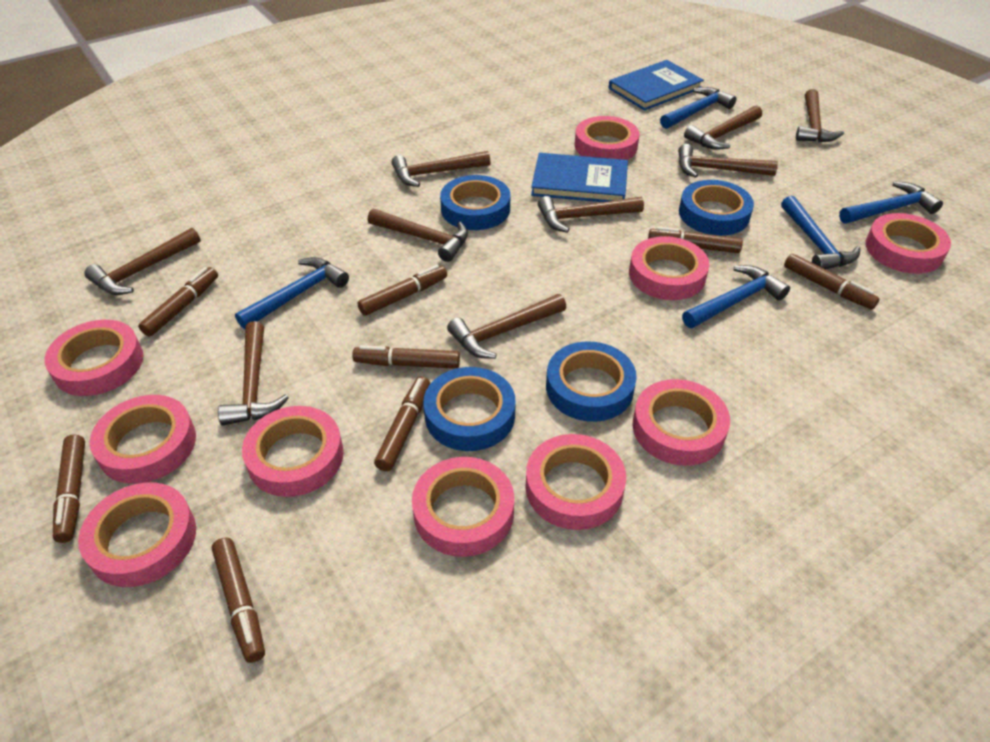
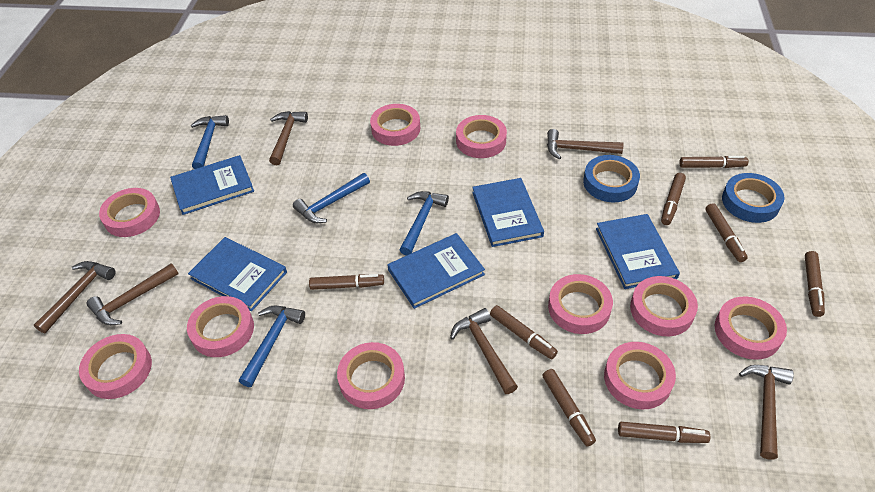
blue book: [531,153,628,202] [609,60,704,110] = 2 -> [170,155,254,215] [188,237,287,311] [387,233,485,309] [472,178,544,247] [596,214,680,289] = 5
blue hammer: [235,257,349,329] [660,87,736,129] [682,265,790,328] [781,196,860,270] [839,182,943,223] = 5 -> [191,115,229,169] [239,306,305,387] [293,173,370,223] [400,191,449,256] = 4
blue tape: [423,367,516,451] [440,175,510,230] [546,341,637,422] [679,180,754,236] = 4 -> [583,155,640,202] [722,173,785,223] = 2
brown hammer: [85,228,201,295] [218,321,289,425] [368,208,468,262] [392,151,490,187] [447,294,566,359] [538,196,644,233] [678,144,778,178] [684,105,762,150] [796,89,844,142] = 9 -> [34,261,115,333] [87,263,179,325] [269,111,308,165] [450,308,518,394] [547,129,623,160] [739,365,794,460] = 6

